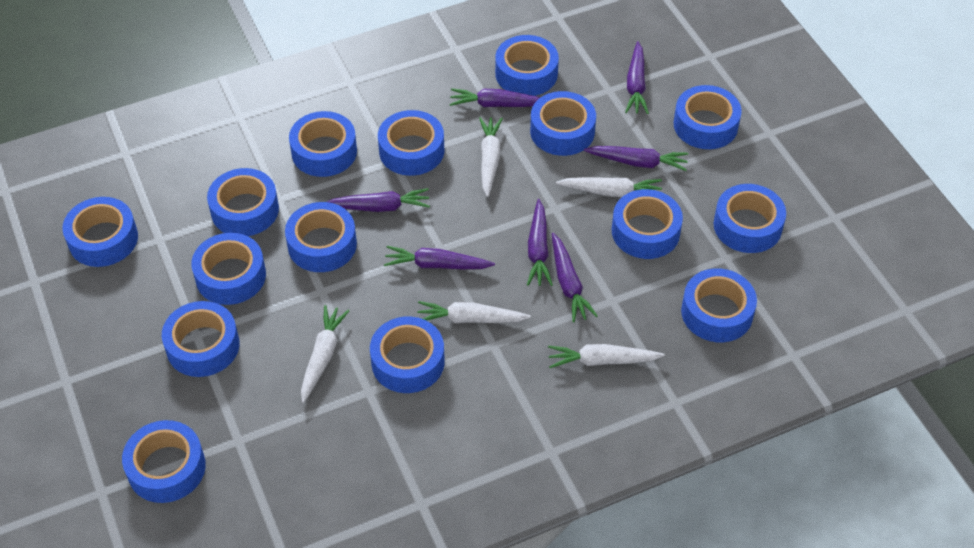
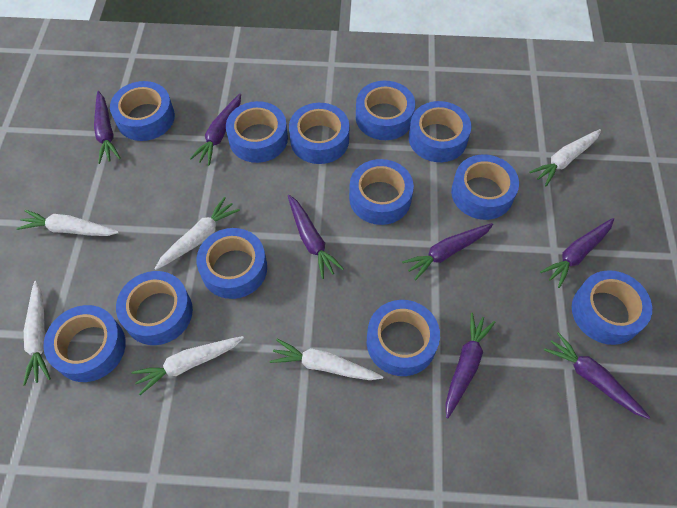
blue tape: [62,197,138,267] [122,420,206,503] [162,301,240,377] [191,233,266,305] [207,168,279,236] [285,202,357,272] [289,111,357,177] [370,317,445,393] [378,110,444,176] [495,35,559,96] [530,91,596,156] [612,189,683,259] [674,85,742,149] [681,268,757,342] [713,184,786,253] = 15 -> [43,305,126,382] [110,81,175,141] [116,271,193,345] [196,228,267,299] [226,101,288,163] [289,103,349,164] [349,159,414,225] [356,81,415,140] [367,300,440,376] [409,101,471,162] [451,154,519,220] [572,270,652,345] = 12
white carrot: [301,305,350,403] [417,301,531,323] [479,117,503,197] [548,344,665,368] [556,177,662,197] = 5 -> [17,210,119,236] [23,281,51,385] [132,336,244,395] [155,197,240,270] [270,339,383,380] [529,129,601,186] = 6

